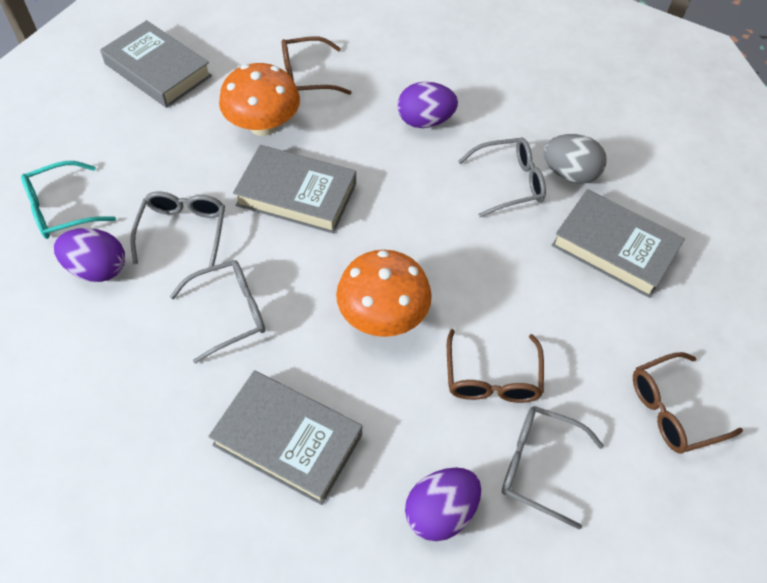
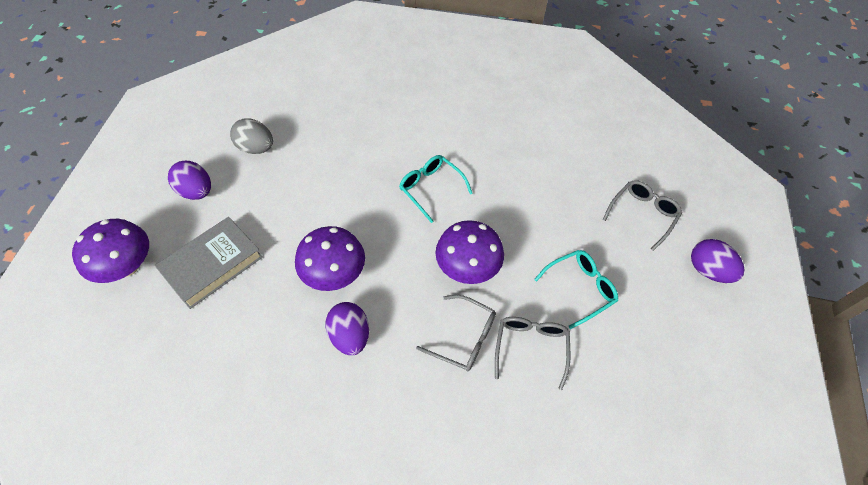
brown glasses: [282,36,352,95] [447,329,544,403] [633,352,743,454] = 3 -> none = 0
grey book: [100,20,212,108] [208,370,362,505] [233,145,356,234] [552,189,685,298] = 4 -> [155,217,263,309] = 1
grey glasses: [130,192,225,267] [170,260,265,364] [458,137,546,217] [502,406,604,530] = 4 -> [416,295,496,371] [495,317,570,390] [603,180,682,251] = 3
orange mushroom: [219,63,300,136] [336,250,432,337] = 2 -> none = 0
purple mushroom: none = 0 -> [72,219,149,283] [295,226,365,291] [435,220,504,284] = 3
turquoise glasses: [21,161,116,239] = 1 -> [399,155,473,223] [534,250,618,329] = 2

